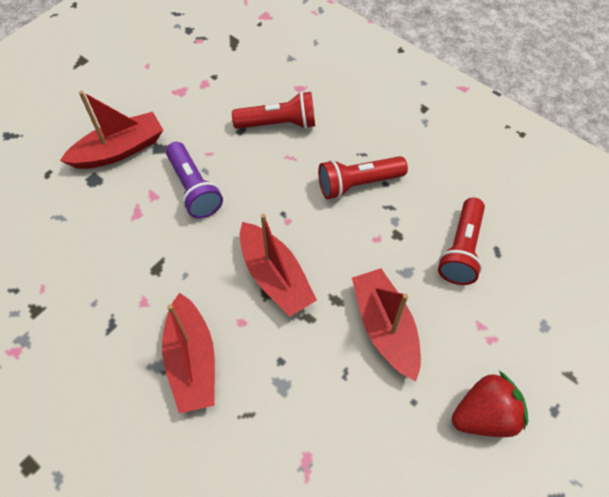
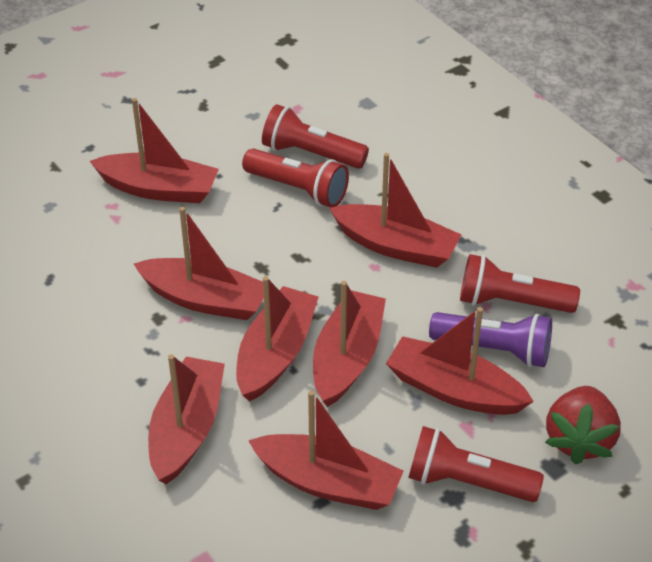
red boat: [60,91,163,169] [162,293,215,414] [240,214,317,317] [352,268,421,381] = 4 -> [90,98,219,203] [134,207,264,320] [148,354,225,484] [236,276,318,402] [249,390,404,510] [313,281,386,407] [329,153,462,268] [386,307,534,415] = 8
red flashlight: [232,91,315,129] [318,156,408,199] [438,198,485,285] = 3 -> [242,148,349,207] [262,104,369,169] [408,426,544,502] [460,254,580,313] = 4

